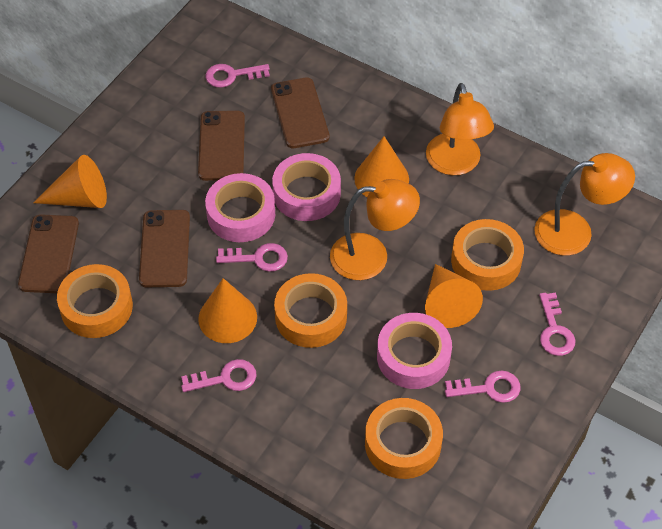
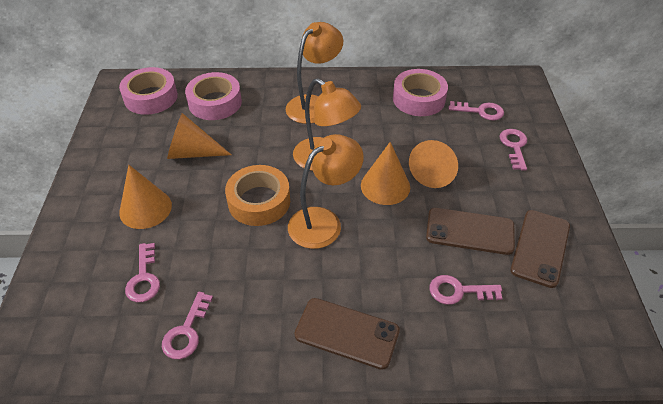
brown phone: [18,214,79,293] [139,210,190,287] [198,111,245,181] [271,77,330,148] = 4 -> [294,298,400,370] [426,208,515,255] [510,210,570,288] = 3
orange tape: [57,264,133,338] [274,273,347,348] [365,398,443,479] [451,219,524,291] = 4 -> [225,165,290,226] = 1

